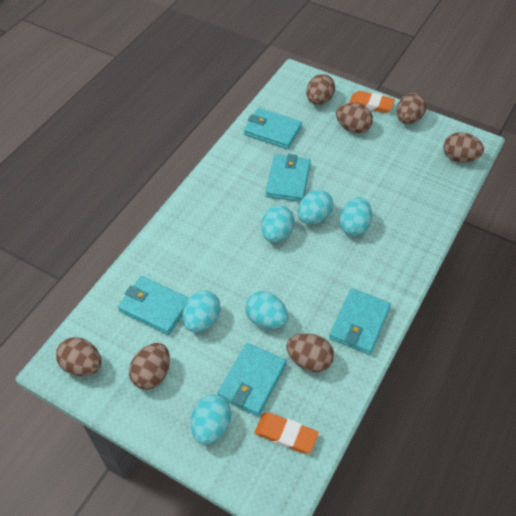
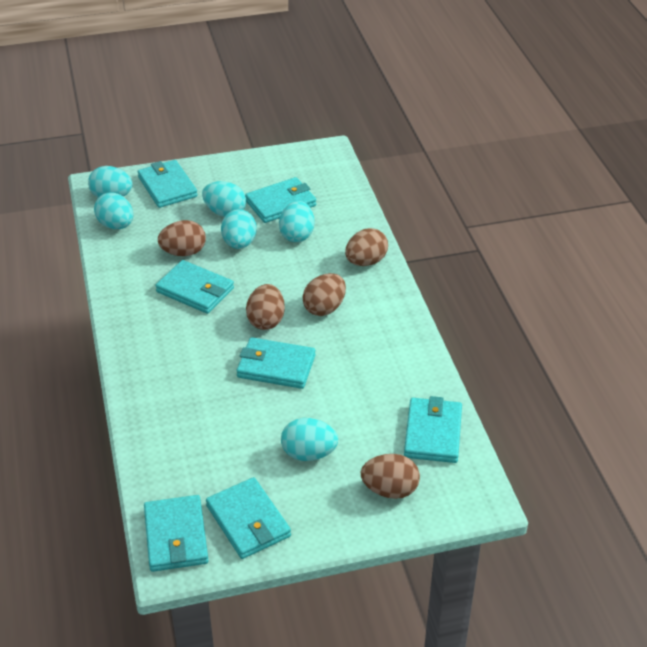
brown egg: [56,337,102,376] [129,343,170,390] [286,333,334,372] [306,74,335,105] [336,103,373,133] [397,93,427,124] [443,132,484,162] = 7 -> [158,220,206,256] [246,284,285,330] [303,273,346,316] [345,228,388,266] [361,454,420,499] = 5
orange eraser: [254,413,319,453] [349,91,395,113] = 2 -> none = 0
turquoise wallet: [118,276,189,335] [217,343,286,416] [244,108,302,149] [266,154,311,202] [329,289,391,355] = 5 -> [138,160,198,208] [144,495,209,572] [155,260,234,314] [206,477,291,559] [236,337,315,389] [245,177,316,223] [404,396,462,463] = 7

